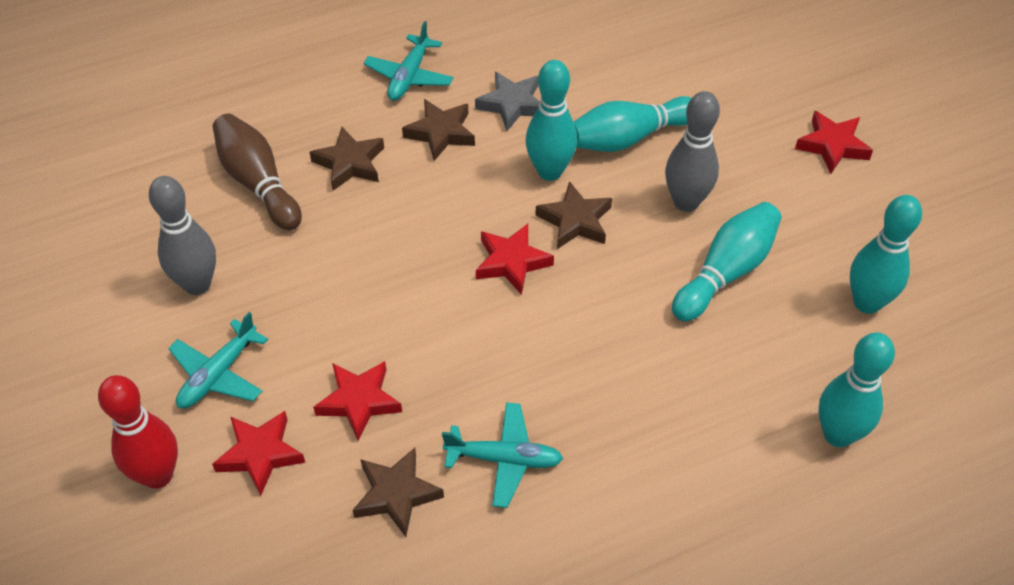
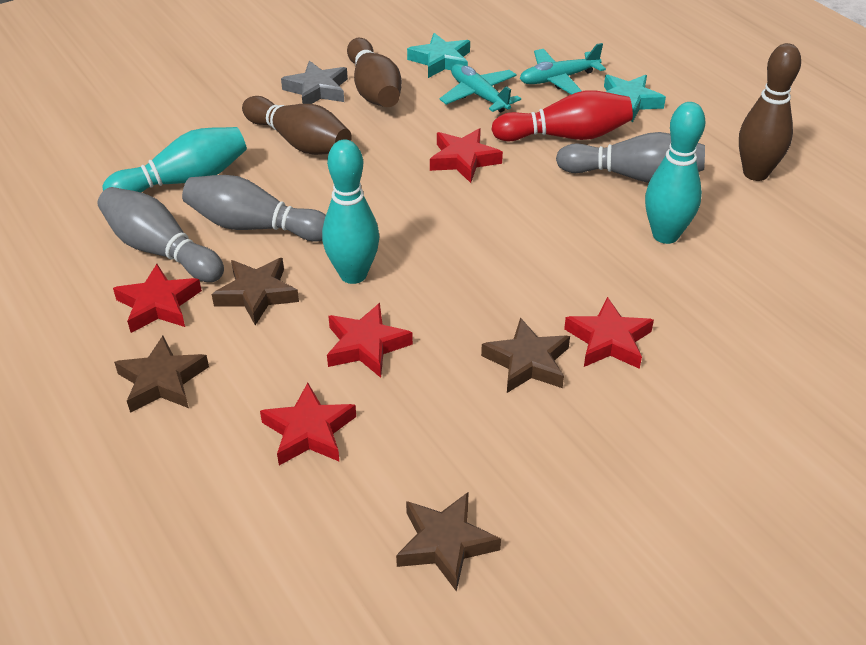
brown bowling pin: [213,114,302,230] = 1 -> [242,96,352,155] [347,38,402,107] [739,43,801,181] = 3
grey bowling pin: [149,176,216,295] [665,91,720,212] = 2 -> [97,187,224,282] [182,175,326,242] [556,132,705,183] = 3
red star: [212,411,305,496] [313,361,402,441] [476,224,554,295] [795,111,873,174] = 4 -> [113,264,202,333] [260,383,356,465] [327,303,413,378] [430,128,503,183] [564,297,654,369] = 5
turquoise bowling pin: [526,60,577,181] [574,96,691,152] [672,202,782,321] [818,332,895,447] [850,195,922,314] = 5 -> [103,127,247,192] [322,140,379,284] [645,102,706,244] = 3
turquoise plane: [168,312,268,408] [363,21,453,101] [442,402,563,508] = 3 -> [439,64,521,112] [520,43,606,95] = 2
turquoise star: none = 0 -> [407,33,470,78] [604,75,666,123] = 2

